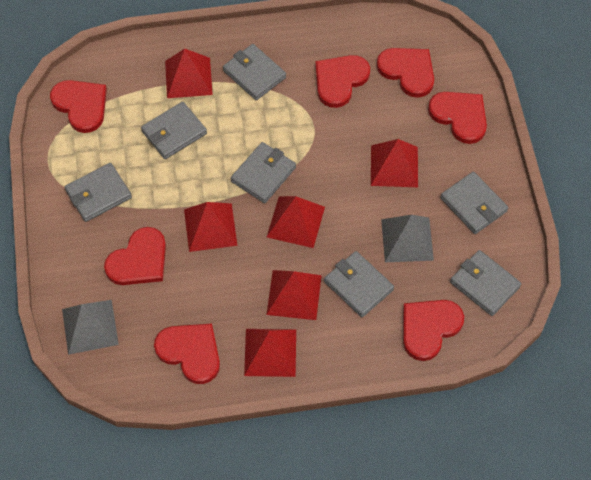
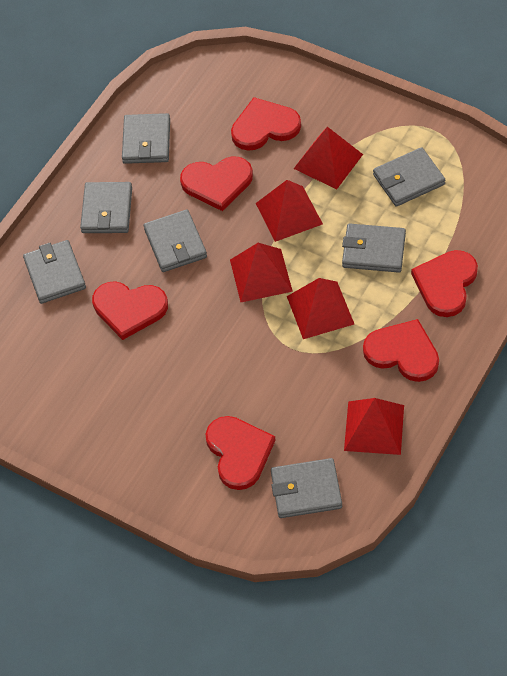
grey pyramid: [62,300,119,355] [381,215,434,262] = 2 -> none = 0
red heart: [50,80,107,133] [104,227,166,285] [154,324,220,384] [315,55,370,108] [377,48,434,98] [403,300,464,361] [428,92,487,144] = 7 -> [92,281,168,340] [180,157,253,211] [206,416,276,490] [231,97,301,151] [363,319,439,382] [411,250,478,317] = 6
red pyramid: [165,49,213,98] [184,202,238,252] [244,329,296,377] [266,270,322,320] [267,196,325,248] [371,139,418,187] = 6 -> [230,243,293,302] [256,180,323,242] [287,278,354,339] [294,127,363,189] [344,398,404,455] = 5

